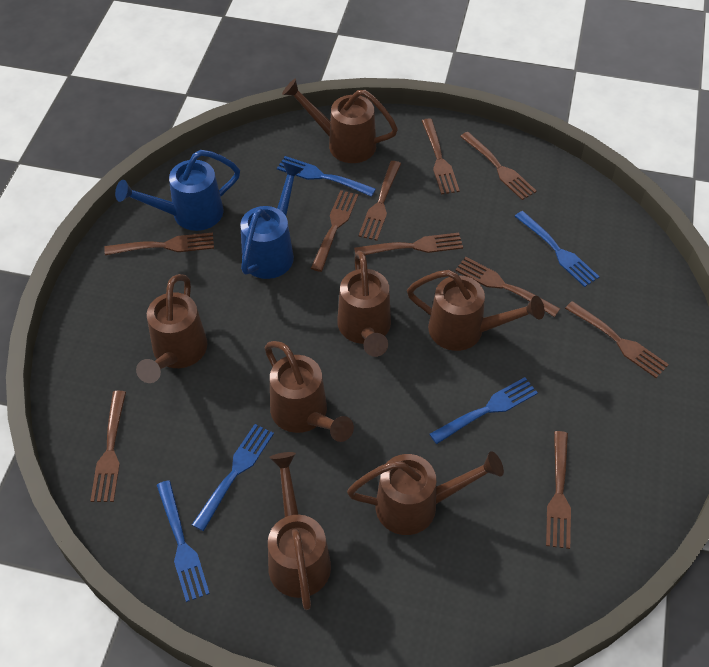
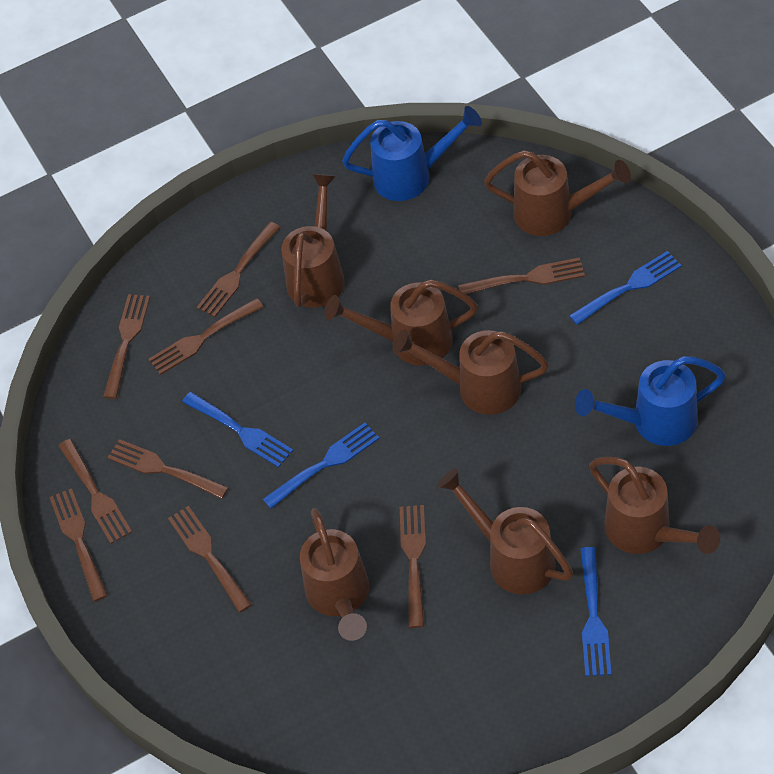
blue fork: [156,480,210,602] [192,424,274,531] [277,156,376,197] [429,377,538,444] [515,211,599,287] = 5 -> [182,392,293,468] [263,423,380,509] [569,251,682,325] [580,547,611,676] = 4
brown fork: [90,391,126,502] [104,233,214,255] [311,190,358,272] [354,233,463,255] [359,161,401,241] [422,118,460,194] [455,257,560,317] [460,132,537,200] [546,431,571,549] [565,301,669,378] = 10 -> [49,488,108,601] [59,439,132,544] [103,294,150,399] [107,439,229,499] [149,298,264,375] [168,506,252,613] [197,222,280,317] [400,505,426,628] [458,257,585,295] = 9

